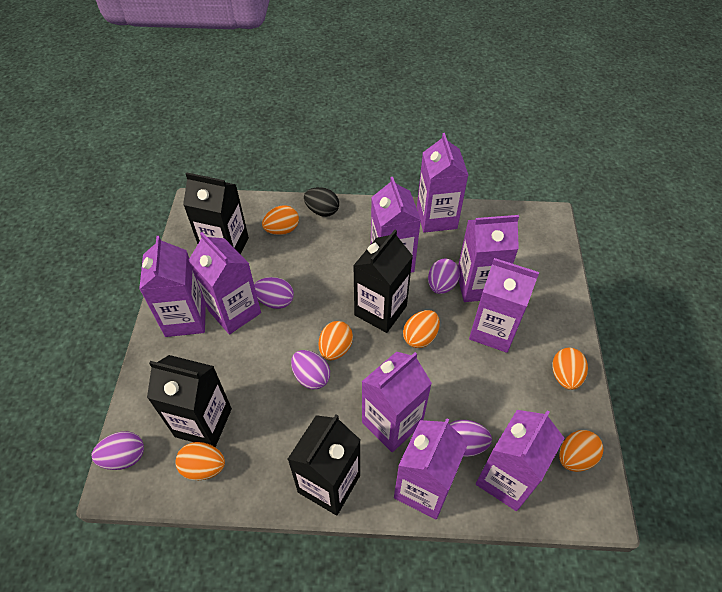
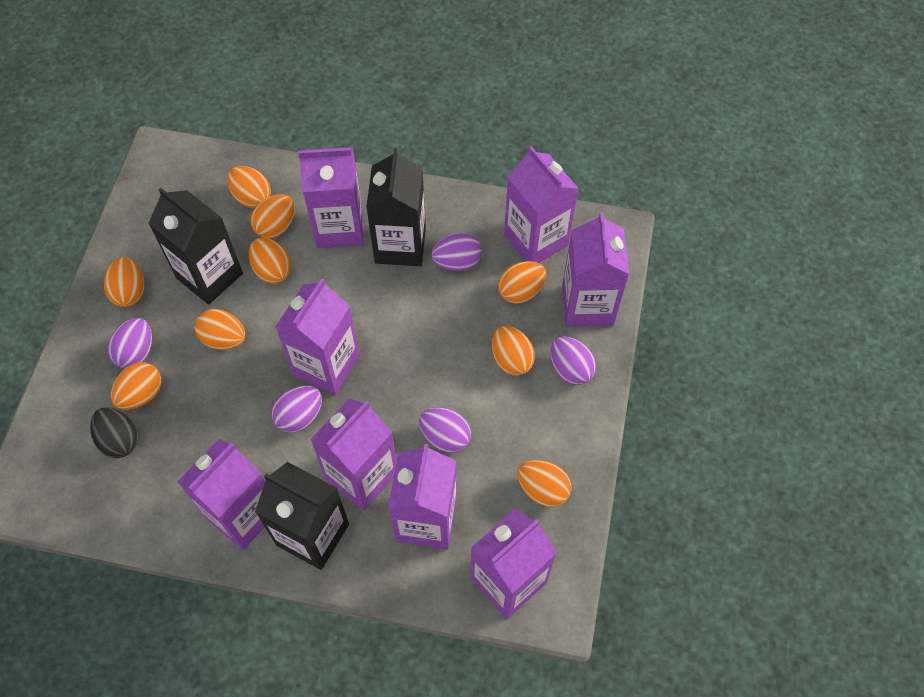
black carton: [147,355,232,447] [183,172,249,255] [288,414,360,516] [353,230,413,333] = 4 -> [148,188,243,305] [255,462,349,570] [366,148,426,266] = 3
orange egg: [176,442,225,480] [262,205,299,235] [319,321,353,361] [403,310,440,348] [552,348,588,390] [559,430,604,472] = 6 -> [104,257,144,307] [111,362,161,410] [195,309,245,350] [227,166,271,208] [249,238,291,284] [251,194,295,239] [492,326,535,376] [498,261,546,304] [518,460,571,507] = 9
purple carton: [139,236,206,337] [188,232,261,334] [361,352,432,452] [371,177,421,272] [394,418,469,519] [417,133,468,233] [458,215,519,302] [469,258,539,353] [476,410,564,511] = 9 -> [177,439,265,550] [275,278,360,395] [298,147,363,248] [310,398,397,511] [388,444,457,550] [470,509,557,619] [504,146,579,263] [562,212,629,327] = 8

